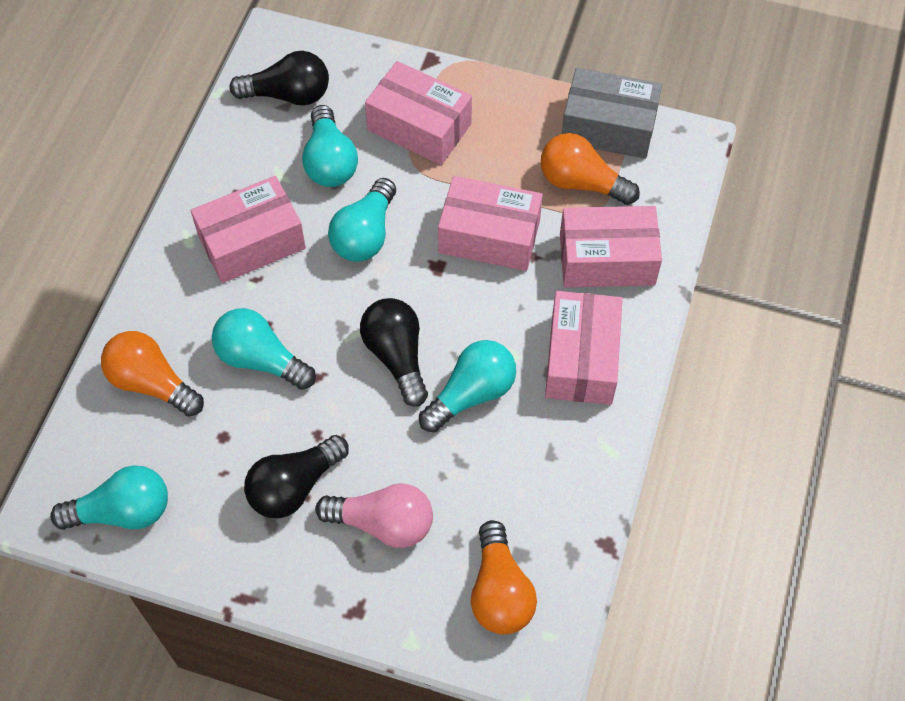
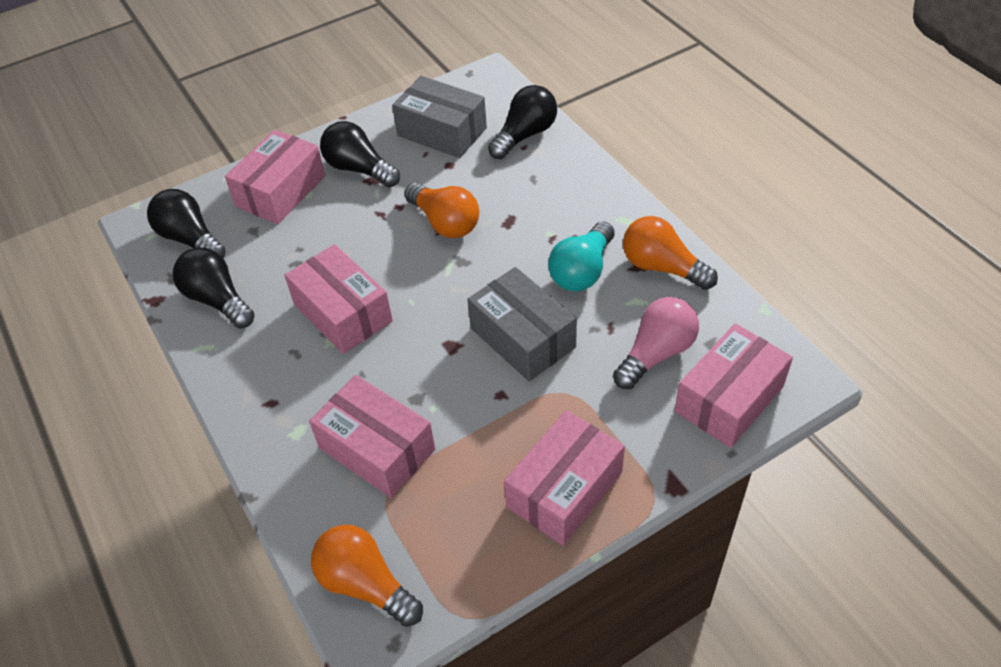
black light bulb: [229,51,329,106] [244,435,349,518] [360,298,428,407] = 3 -> [147,189,226,258] [173,247,255,328] [320,121,400,188] [488,85,557,159] = 4
grey box: [562,68,662,159] = 1 -> [392,76,487,158] [467,267,577,381] = 2
turquoise light bulb: [50,465,168,530] [212,308,316,390] [302,105,358,187] [328,178,396,262] [419,340,516,433] = 5 -> [548,221,615,291] = 1

